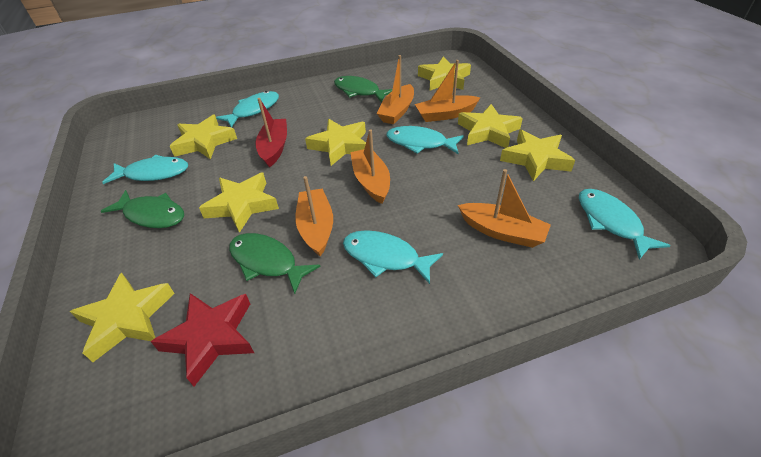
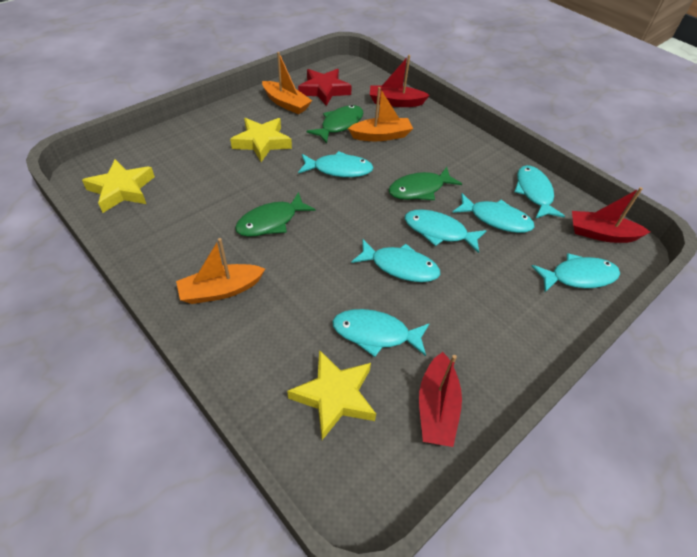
orange boat: [295,176,333,256] [350,129,390,204] [377,55,414,124] [415,60,480,122] [458,169,551,248] = 5 -> [176,238,265,304] [262,52,312,114] [348,87,413,141] = 3
red boat: [255,98,287,168] = 1 -> [370,55,430,107] [419,352,462,447] [572,187,650,243] = 3
turquoise fish: [102,155,188,184] [216,91,279,128] [343,230,443,284] [386,126,464,154] [579,189,671,260] = 5 -> [298,151,373,177] [332,309,430,357] [351,239,440,282] [405,209,487,253] [452,193,534,233] [514,165,565,219] [531,253,620,292] = 7
yellow star: [69,273,175,362] [170,115,237,160] [199,172,279,233] [305,119,366,166] [418,57,471,91] [458,104,523,148] [500,129,575,181] = 7 -> [82,159,155,213] [230,118,292,162] [287,350,376,440] = 3

